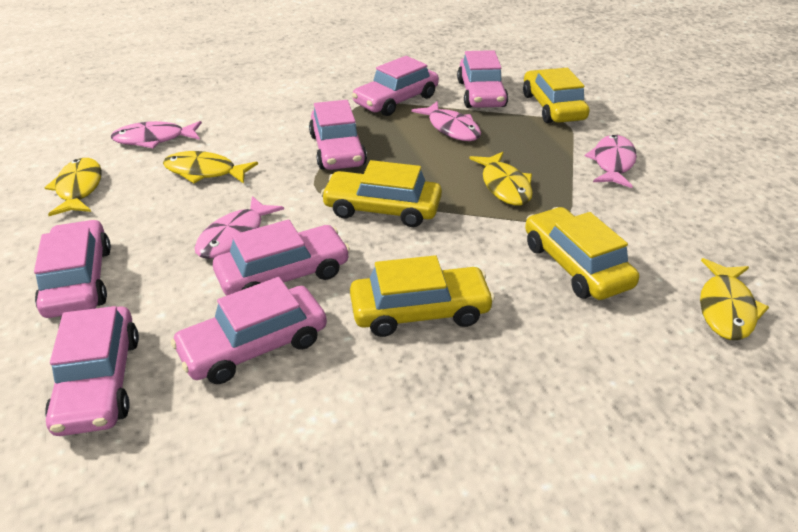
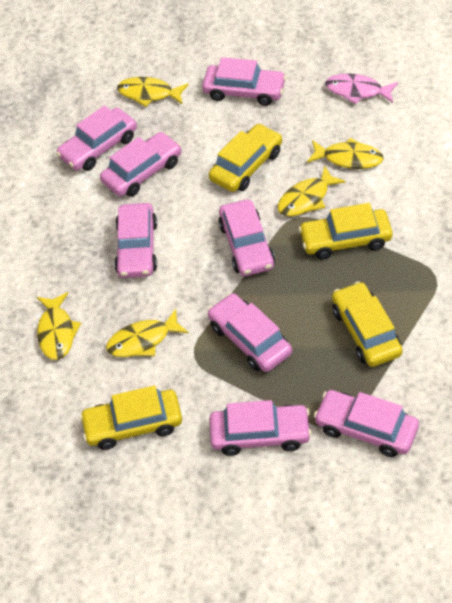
pink car: [34,220,111,318] [45,306,139,436] [171,277,327,384] [213,220,350,296] [309,100,367,170] [352,56,439,116] [457,50,508,108] = 7 -> [56,105,137,171] [100,132,181,197] [114,203,157,278] [202,57,286,106] [208,293,292,372] [209,400,312,456] [218,199,275,276] [314,390,419,457] = 8
pink fish: [111,121,202,149] [195,196,284,259] [411,101,481,141] [585,135,637,188] = 4 -> [325,73,398,104] = 1
yellow fish: [44,158,102,216] [163,151,258,184] [469,152,533,206] [700,258,769,340] = 4 -> [37,292,81,360] [106,309,189,357] [117,77,189,107] [278,166,346,216] [307,138,384,169] = 5

